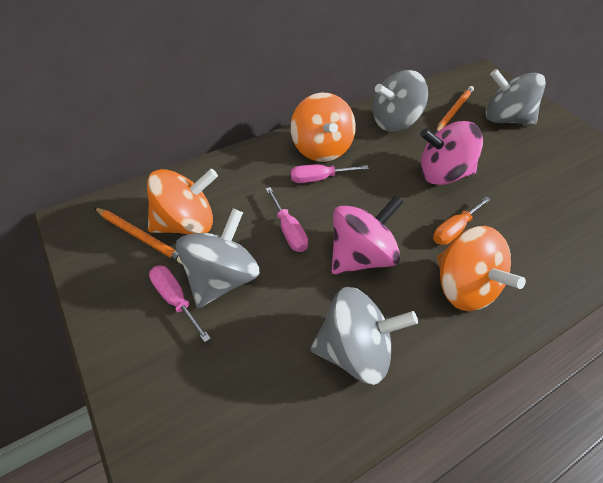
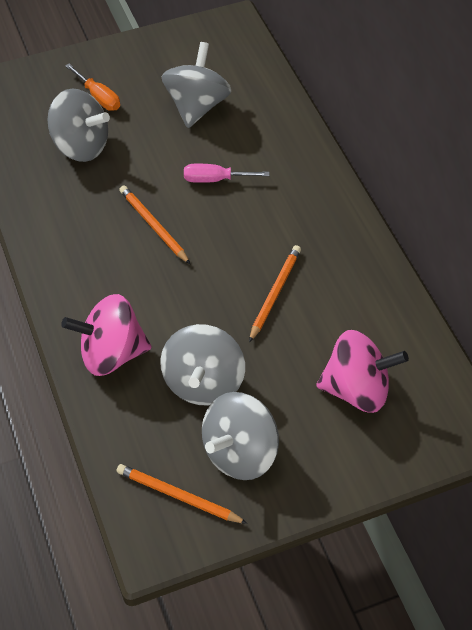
orange pencil: [94,207,182,264] [436,86,474,133] = 2 -> [116,464,248,524] [119,185,190,264] [249,245,301,342] = 3
orange spinning top: [147,169,218,234] [291,93,356,162] [437,226,526,311] = 3 -> none = 0
pink screwdriver: [149,266,211,342] [265,187,308,252] [290,165,369,183] = 3 -> [184,164,269,183] = 1

